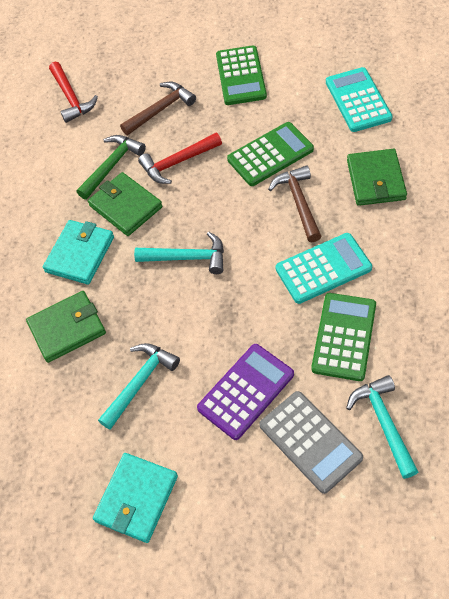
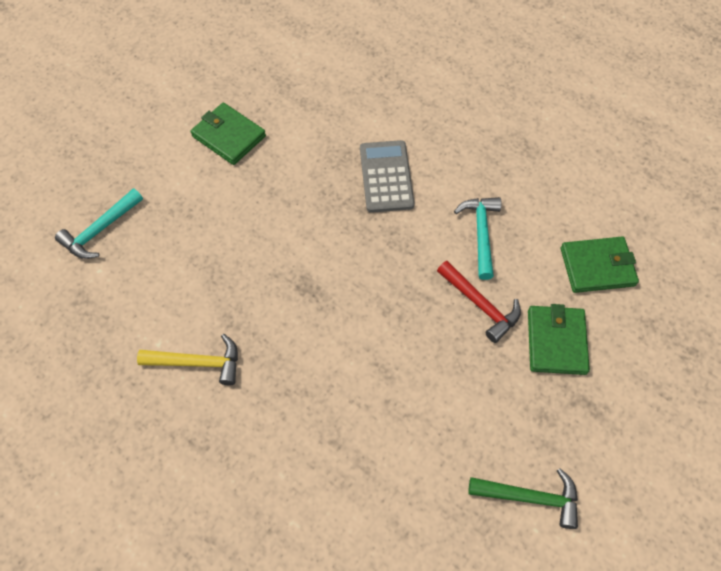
brown hammer: [120,82,196,135] [268,165,321,242] = 2 -> none = 0
green calculator: [216,45,267,105] [227,122,314,186] [311,293,376,381] = 3 -> none = 0
purple calculator: [197,344,294,440] = 1 -> none = 0
red hammer: [49,62,98,123] [138,133,222,184] = 2 -> [437,261,521,343] = 1
turquoise calculator: [276,233,372,304] [326,67,393,132] = 2 -> none = 0
turquoise hammer: [98,343,180,430] [134,232,224,274] [346,375,418,479] = 3 -> [55,188,143,259] [454,197,501,280] = 2
turquoise wallet: [43,220,114,285] [93,453,178,543] = 2 -> none = 0
yellow hammer: none = 0 -> [137,334,238,385] = 1

